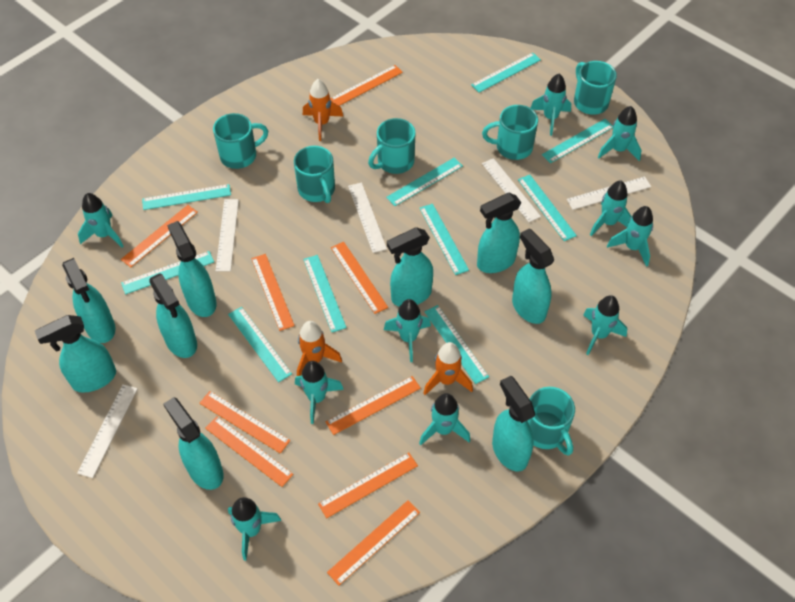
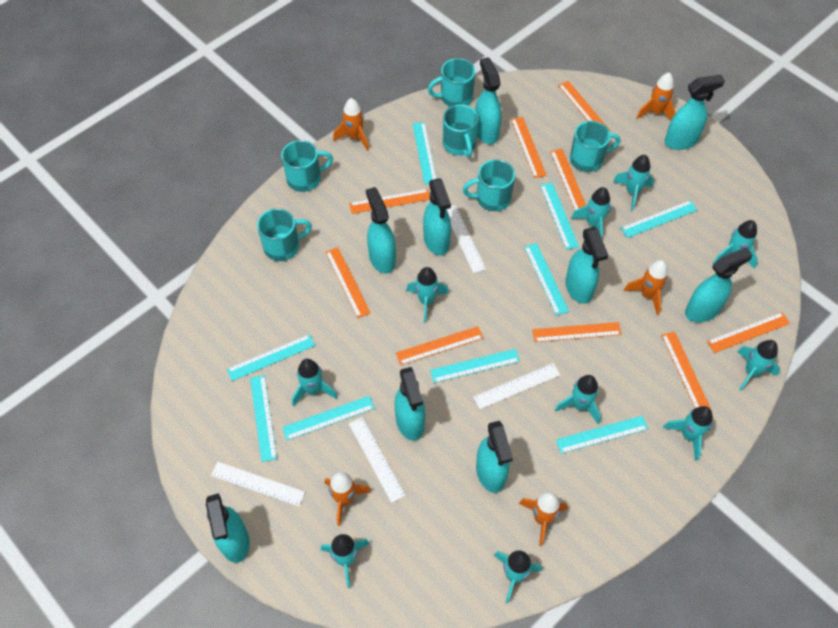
orange rocket: [297,321,342,376] [303,79,343,141] [423,342,473,395] = 3 -> [325,472,371,526] [333,98,369,151] [519,492,568,546] [624,260,668,315] [636,73,676,120] = 5
turquoise ruler: [121,251,214,294] [142,184,231,210] [228,307,292,382] [303,255,347,332] [386,158,463,206] [419,204,469,275] [425,305,489,384] [471,52,541,93] [518,175,577,241] [542,119,613,163] = 10 -> [227,334,315,381] [250,375,277,462] [282,396,375,441] [413,122,437,184] [430,349,520,383] [524,243,569,316] [540,182,579,250] [556,416,648,454] [621,200,697,238] = 9
white ruler: [77,384,138,478] [216,199,239,272] [348,183,387,253] [482,158,541,222] [567,177,651,210] = 5 -> [211,462,305,506] [349,417,406,503] [446,205,486,273] [473,363,560,409] = 4

